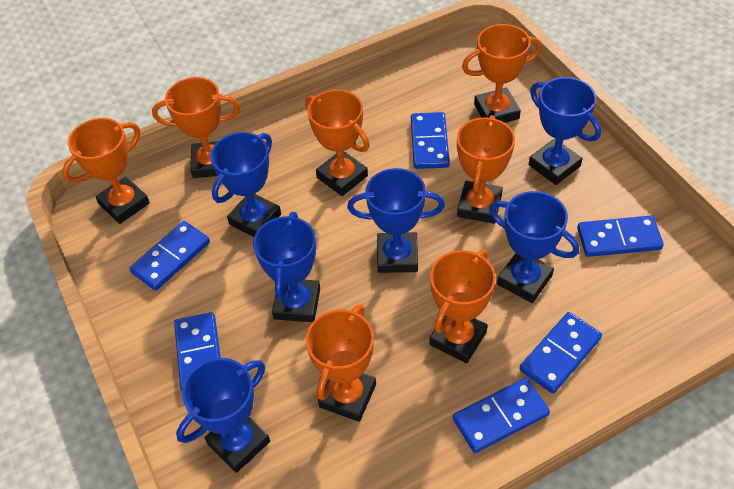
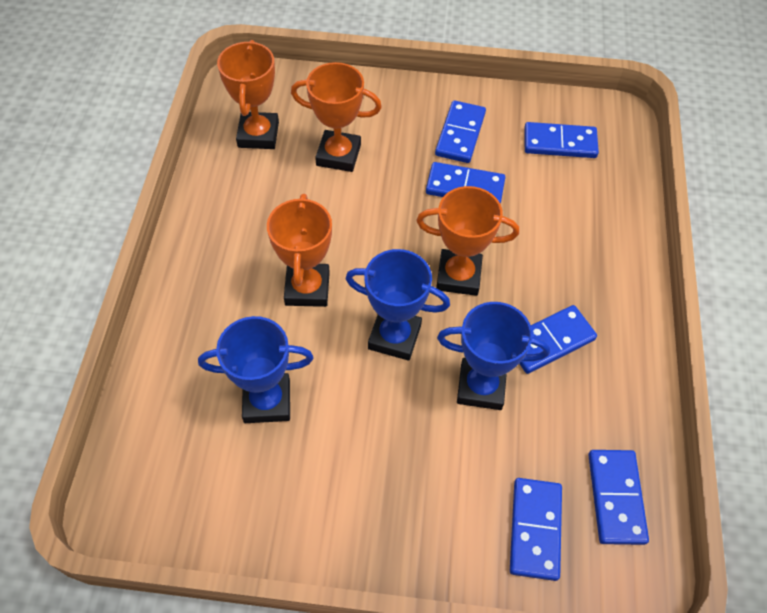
blue trophy: [176,358,270,473] [210,132,281,237] [253,212,320,322] [347,168,445,273] [490,191,579,303] [529,77,601,185] = 6 -> [198,316,314,423] [346,249,450,361] [437,302,550,410] = 3
orange trophy: [62,118,150,224] [152,77,240,178] [305,89,370,196] [306,304,376,422] [429,249,496,363] [457,115,515,224] [462,24,542,123] = 7 -> [217,40,279,149] [267,194,332,307] [291,62,382,172] [416,186,519,296] = 4

